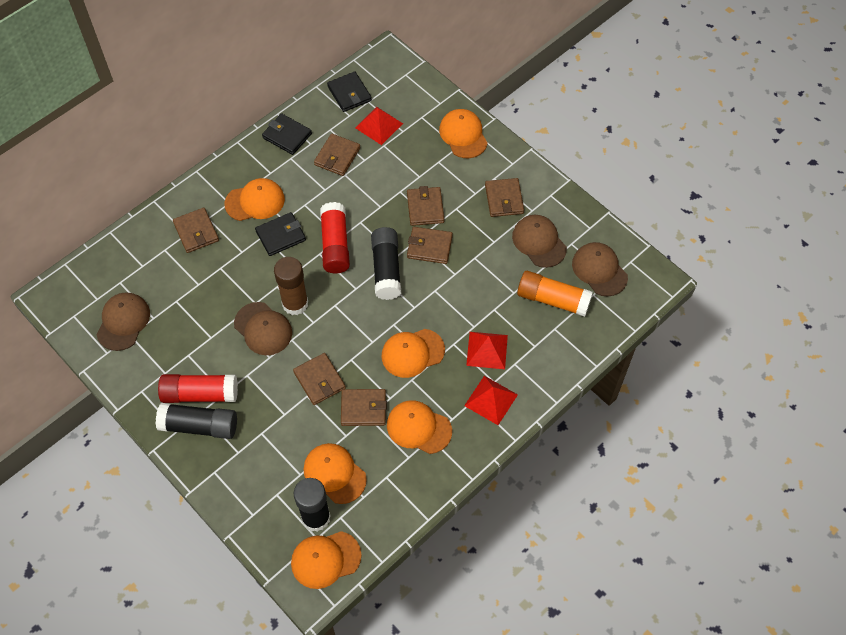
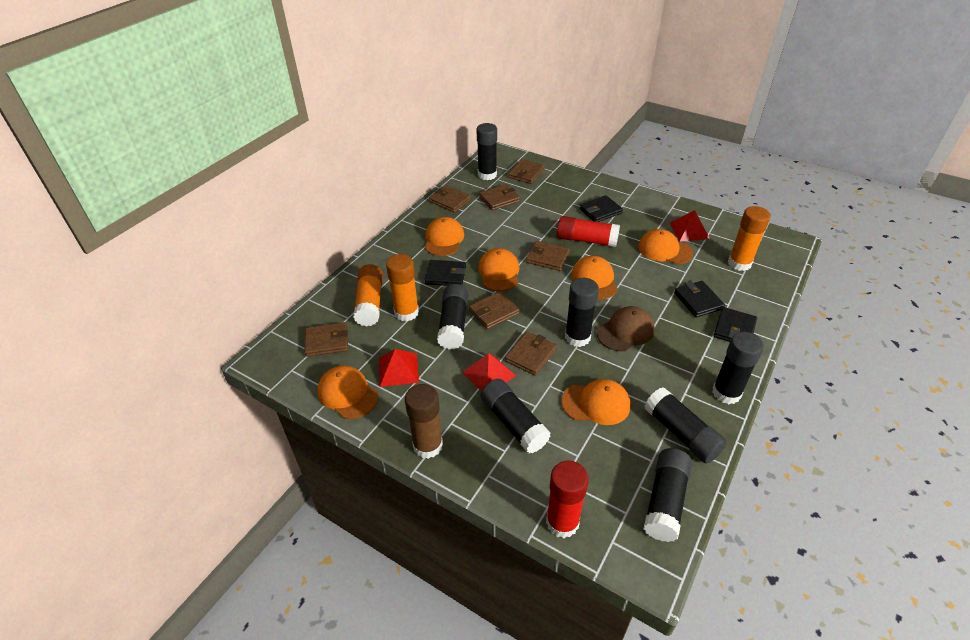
black glue stick: [155,403,237,439] [294,478,330,532] [371,227,402,300] = 3 -> [437,284,468,349] [477,123,497,180] [480,379,550,453] [565,278,599,347] [643,448,692,542] [644,387,727,464] [712,332,764,404] = 7
black wallet: [255,212,306,256] [262,113,312,155] [327,72,372,112] = 3 -> [425,260,466,286] [580,195,623,222] [674,281,725,317] [713,307,757,342] = 4
brown cap: [96,292,150,351] [234,302,292,355] [512,215,567,268] [572,242,628,296] = 4 -> [597,306,655,351] = 1
orange glue stick: [517,271,593,317] = 1 -> [353,264,383,327] [386,254,419,321] [728,206,770,271] = 3

